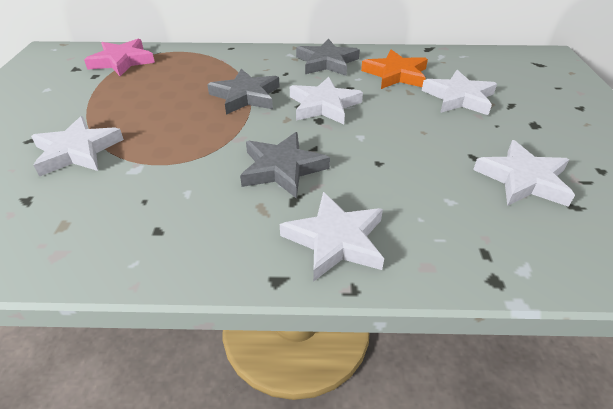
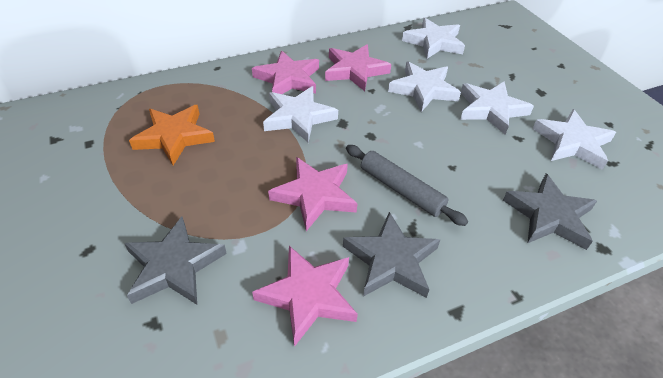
grey rolling pin: none = 0 -> [346,145,468,226] = 1
pink star: [84,39,155,76] = 1 -> [252,50,319,94] [252,246,358,347] [268,157,358,231] [325,44,391,91] = 4

